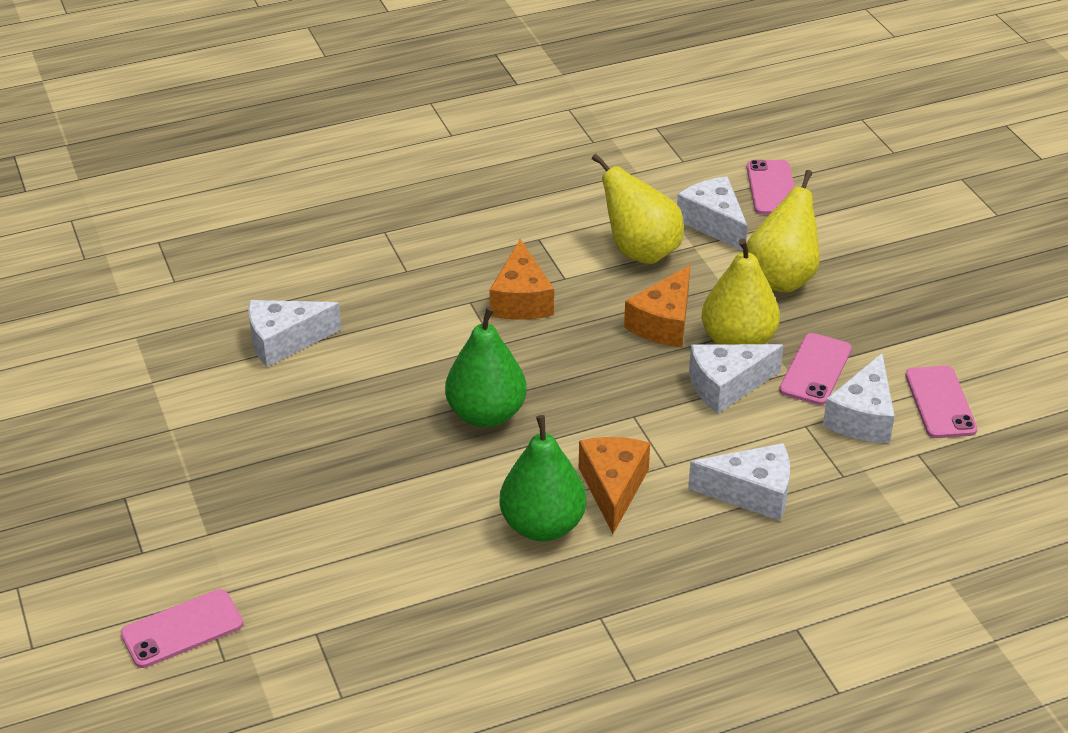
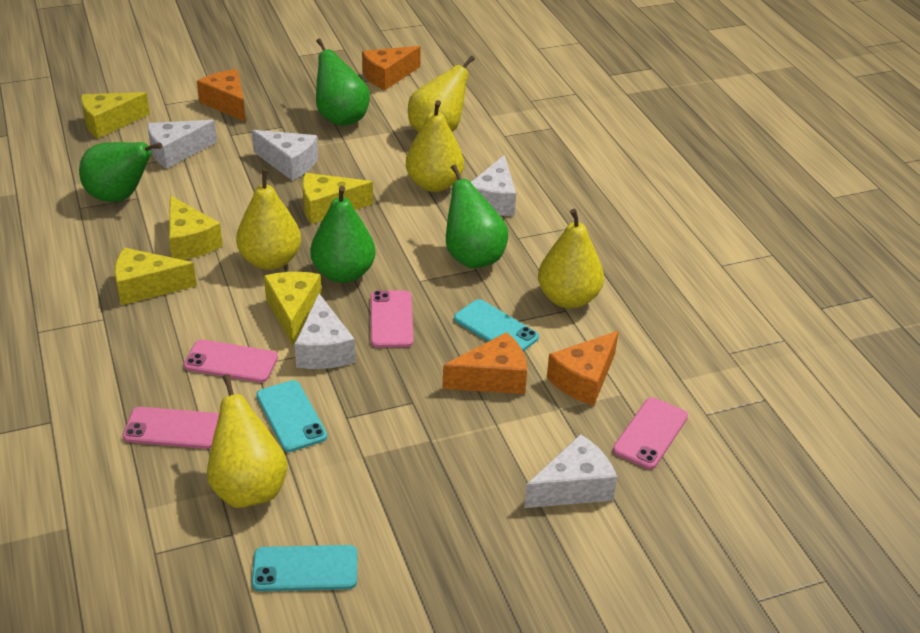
green pear: [445,307,527,428] [499,415,586,541] = 2 -> [79,142,162,202] [310,186,376,283] [316,38,370,126] [446,165,508,268] = 4
orange cheese: [490,239,554,320] [579,437,650,534] [624,265,690,348] = 3 -> [197,69,246,122] [362,46,421,90] [443,332,527,394] [547,331,619,406] = 4
turquoise phone: none = 0 -> [252,545,357,591] [256,380,327,452] [454,299,539,351] = 3
yellow cheese: none = 0 -> [81,92,150,138] [115,248,197,305] [169,195,223,260] [264,272,322,346] [302,173,373,224] = 5
yellow pear: [592,154,684,264] [702,238,780,344] [747,170,820,292] = 3 -> [207,374,288,508] [236,169,301,270] [406,100,464,192] [408,56,475,132] [538,209,604,309] = 5

